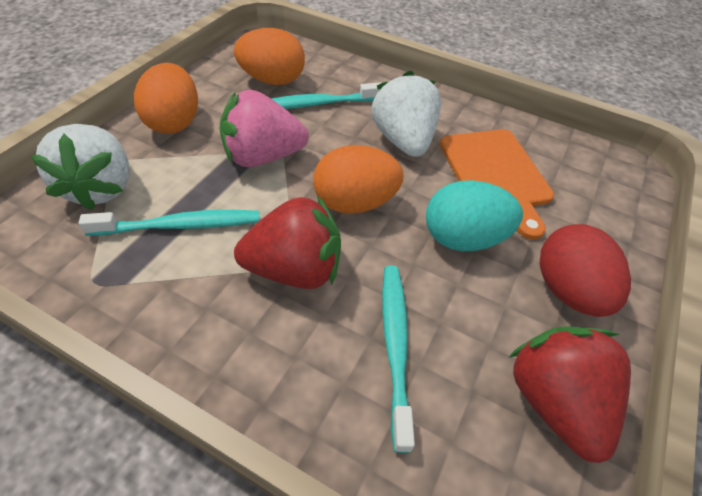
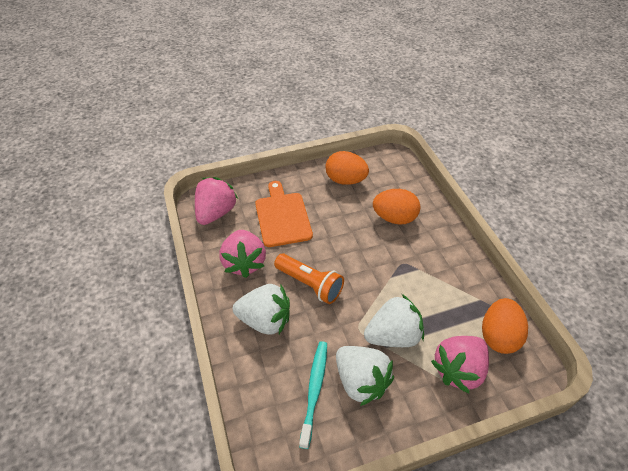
orange flashlight: none = 0 -> [274,254,344,304] = 1
pink strawberry: [220,90,309,167] = 1 -> [195,177,238,225] [220,230,266,278] [431,336,489,393] = 3
red egg: [540,224,631,317] = 1 -> none = 0
red strawberry: [234,195,341,289] [508,327,631,463] = 2 -> none = 0
turquoise egg: [426,180,523,251] = 1 -> none = 0
turquoise toothbrush: [79,210,260,236] [271,82,381,109] [382,266,415,453] = 3 -> [299,341,327,449] = 1
white strawberry: [31,124,130,211] [372,70,441,157] = 2 -> [233,284,290,335] [336,346,394,406] [364,294,424,347] = 3

